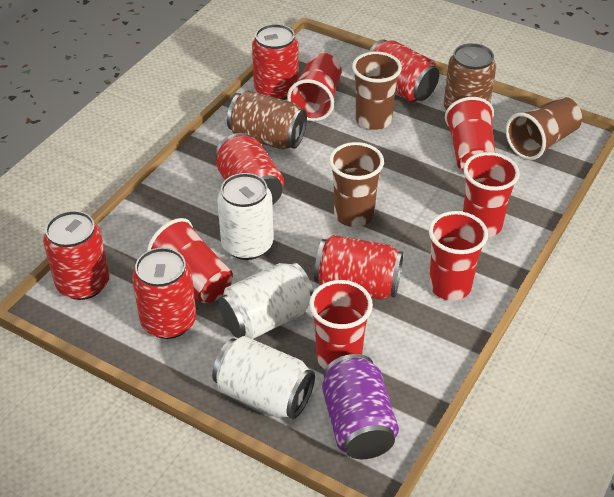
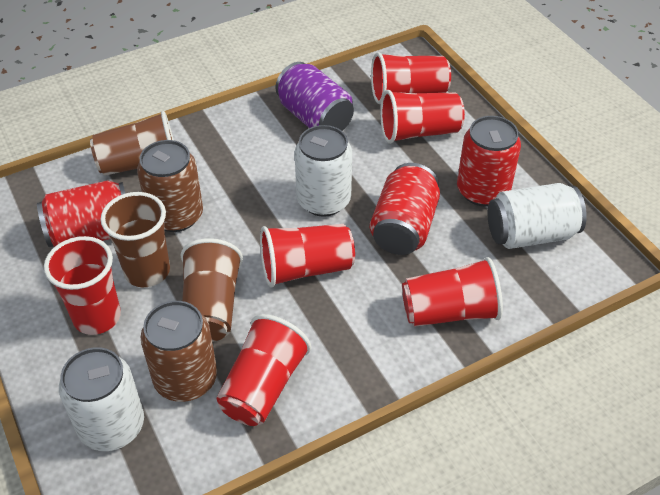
red can: [43,211,110,300] [132,247,196,339] [215,133,284,205] [252,24,299,100] [314,235,403,300] [369,39,439,102] = 6 -> [37,180,125,247] [370,163,440,255] [457,116,521,206] = 3

